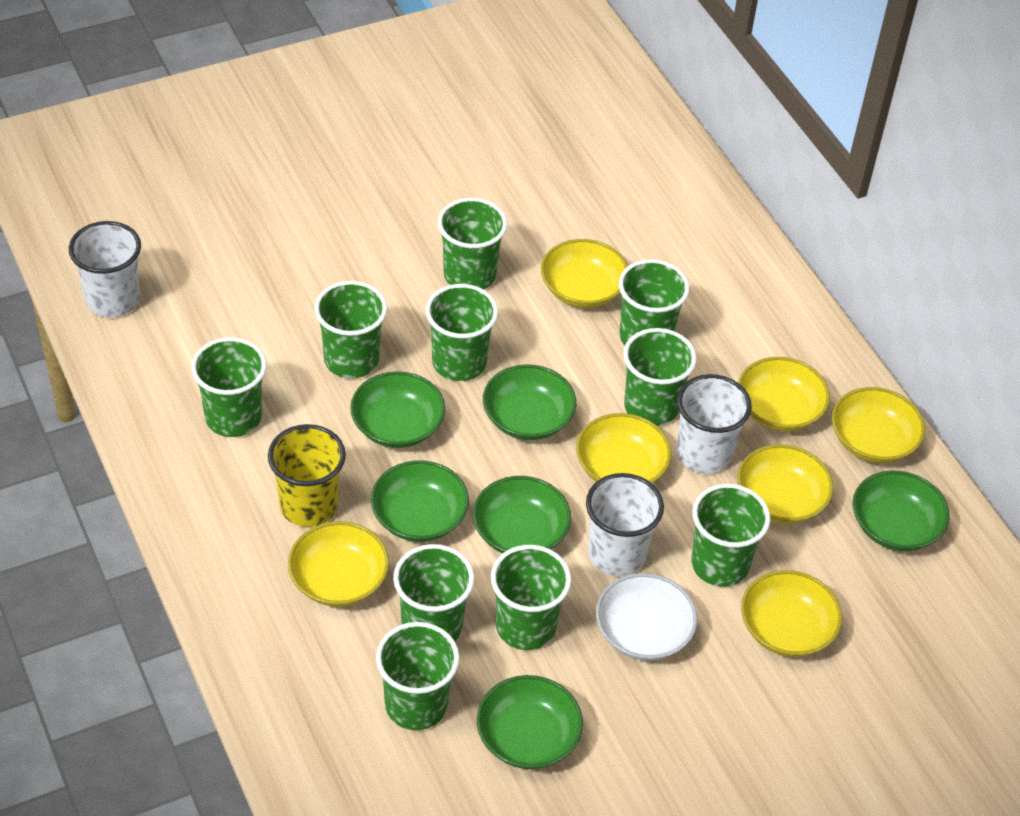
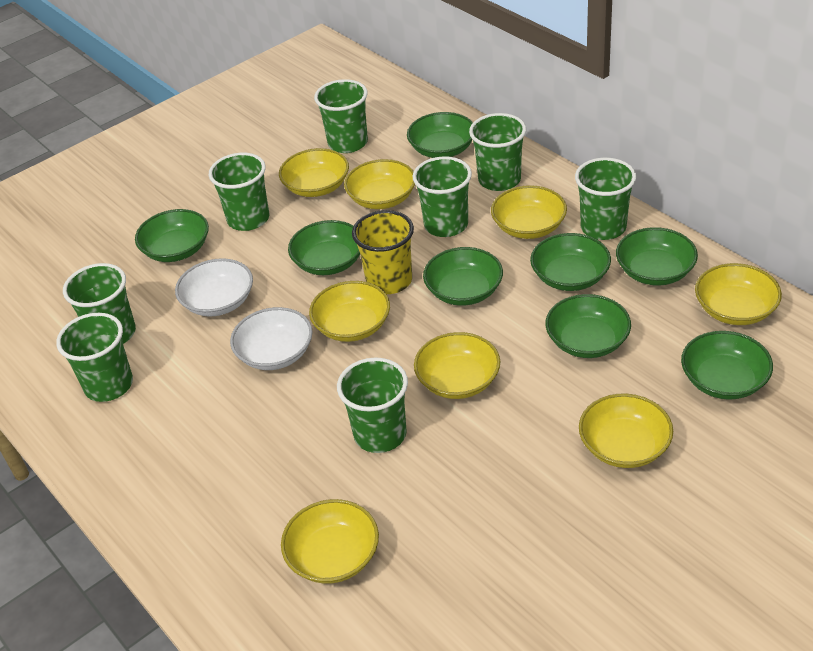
green bowl: [350,371,445,448] [371,460,469,542] [473,476,571,554] [477,675,583,769] [483,365,576,440] [853,471,950,551] = 6 -> [135,209,209,262] [288,220,360,275] [407,112,473,158] [423,247,503,306] [530,233,611,291] [545,294,631,358] [616,227,698,286] [681,331,773,400] = 8
green cup: [191,337,267,437] [314,281,387,379] [376,622,459,730] [393,544,474,641] [426,284,498,381] [438,198,507,290] [491,545,571,650] [619,259,689,345] [623,328,697,426] [691,484,770,587] = 10 -> [56,313,133,402] [63,263,136,344] [209,153,269,231] [314,79,368,153] [337,358,408,453] [413,156,472,237] [469,113,526,191] [575,158,636,240] = 8
white bowl: [596,573,697,661] = 1 -> [175,258,253,317] [230,307,313,370] = 2
white cup: [69,221,141,317] [586,473,664,576] [676,374,752,474] = 3 -> none = 0
yellow bowl: [288,521,389,607] [541,239,628,308] [576,413,672,483] [737,444,833,524] [738,357,830,431] [741,570,842,657] [832,387,925,463] = 7 -> [279,148,349,197] [281,499,379,584] [309,281,390,342] [344,159,415,209] [414,332,500,399] [491,185,567,239] [579,394,673,468] [695,263,782,325] = 8

